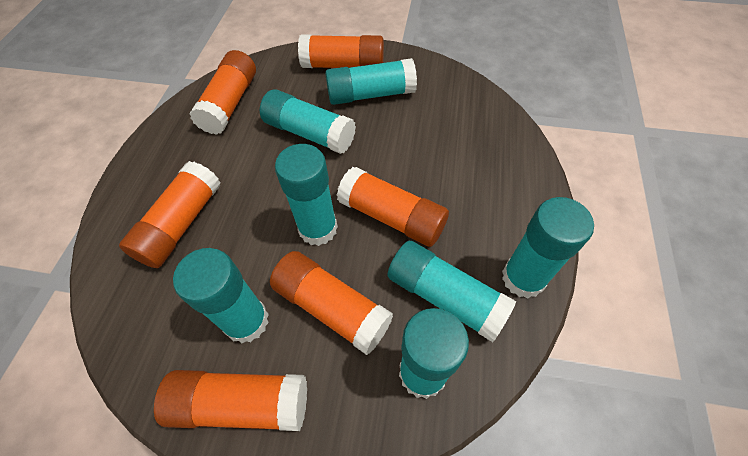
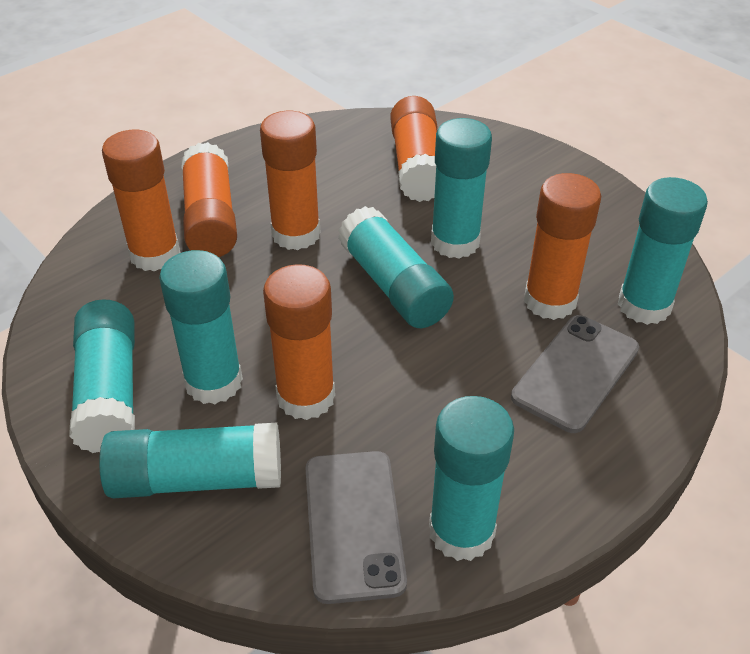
grey phone: none = 0 -> [305,451,407,604] [511,315,639,433] = 2

